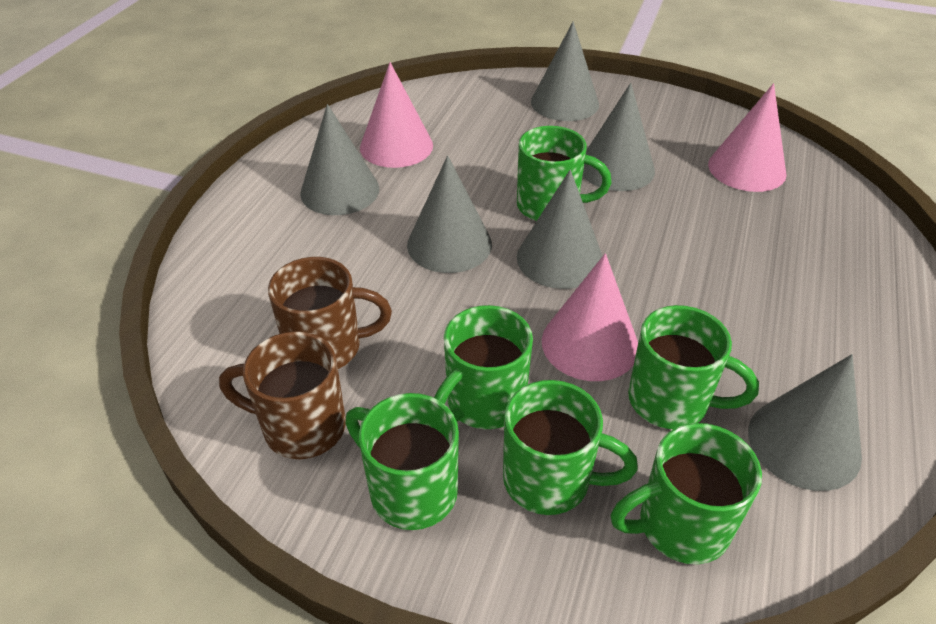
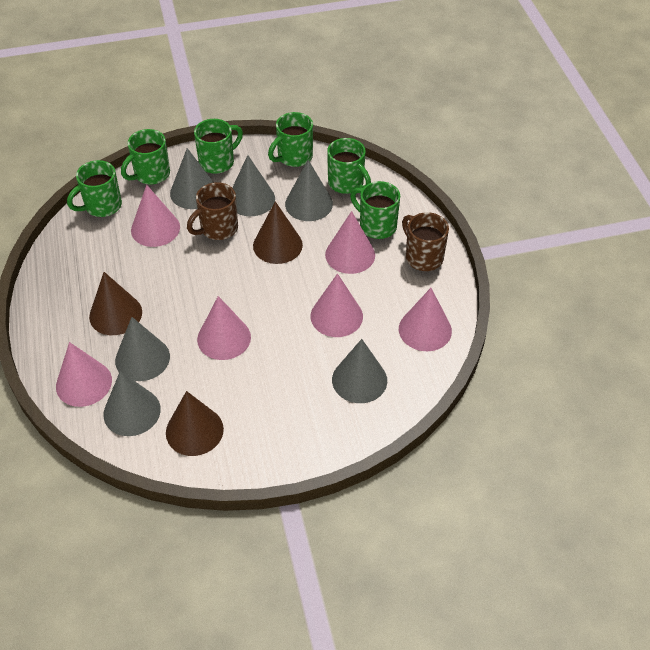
brown cone: none = 0 -> [89,272,142,335] [166,391,224,456] [253,201,303,264] = 3
pink cone: [360,62,433,168] [542,253,638,381] [708,83,787,192] = 3 -> [56,342,112,407] [131,185,180,247] [197,296,251,360] [311,273,363,337] [325,211,375,274] [399,288,452,351] = 6

